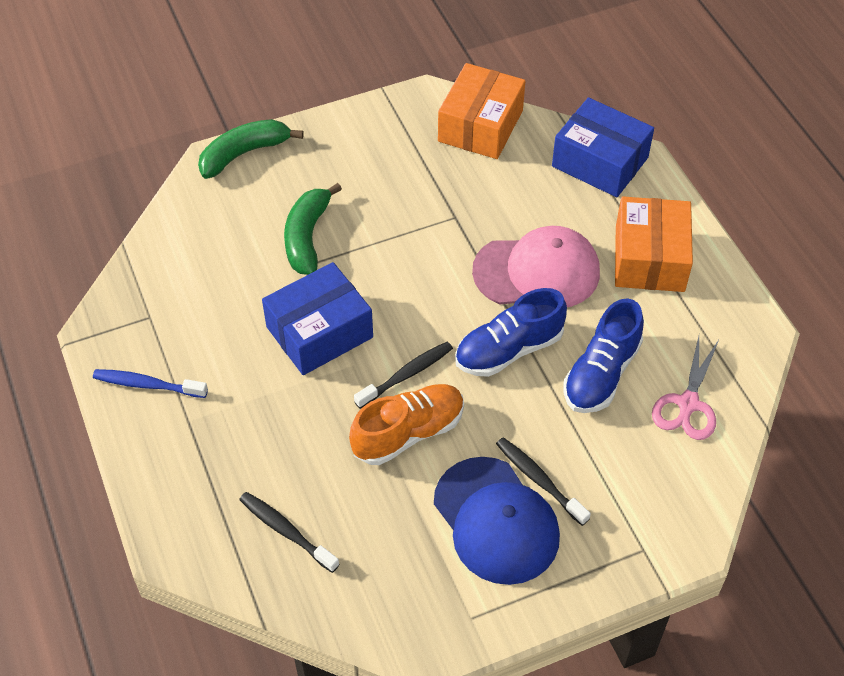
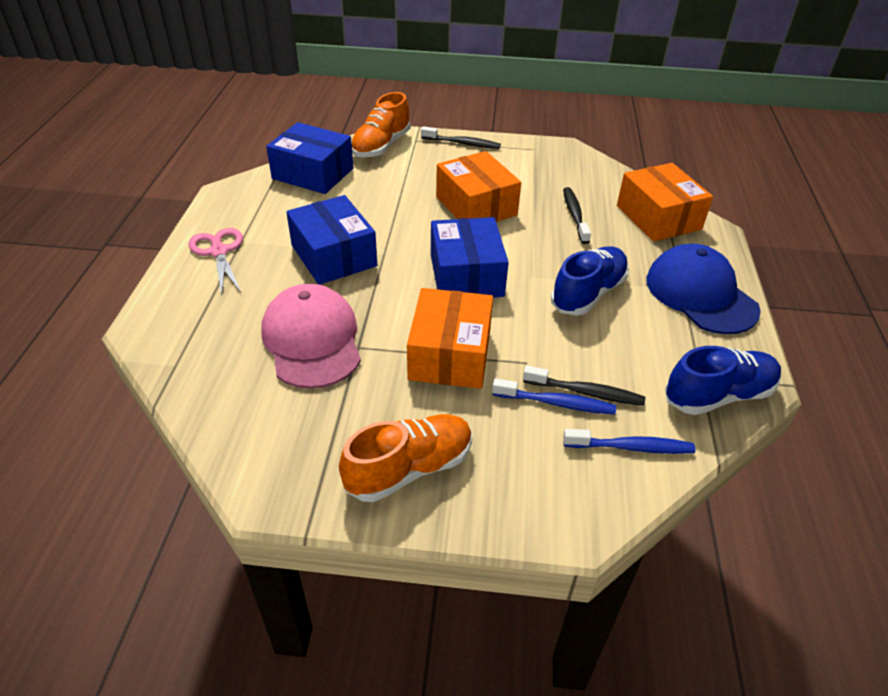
blue box: [262,262,373,375] [552,97,654,197] = 2 -> [266,122,353,194] [286,195,377,285] [431,217,509,298] = 3
blue toothbrush: [93,369,208,398] = 1 -> [492,378,616,415] [563,429,695,454] = 2
green banana: [198,119,304,179] [284,183,342,275] = 2 -> none = 0
orange box: [438,63,525,159] [615,196,693,292] = 2 -> [407,288,493,389] [436,151,521,222] [617,163,713,242] = 3
orange shoe: [349,384,464,465] = 1 -> [339,414,472,502] [351,92,411,158] = 2

